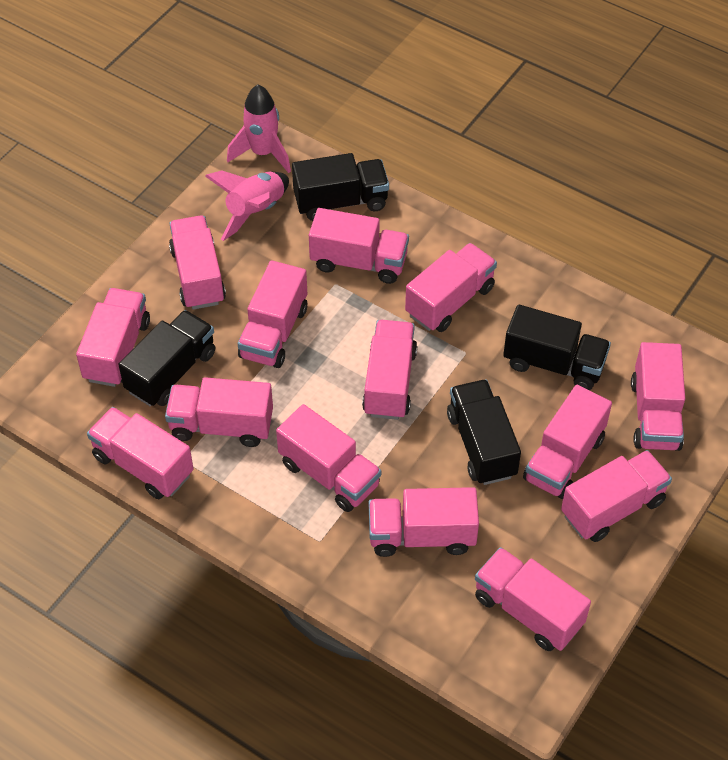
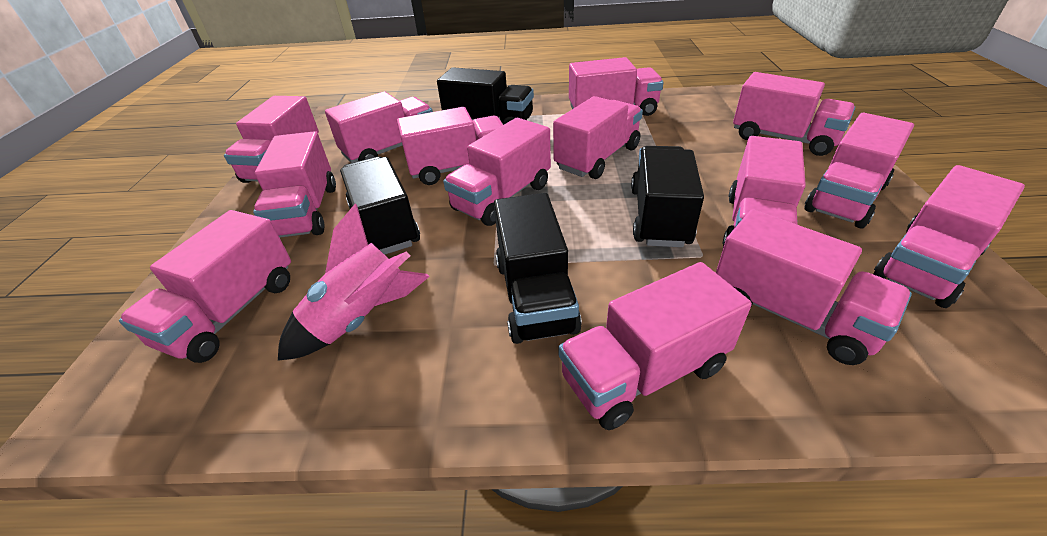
pink rocket: [205,170,289,241] [227,85,291,173] = 2 -> [278,204,430,361] = 1

